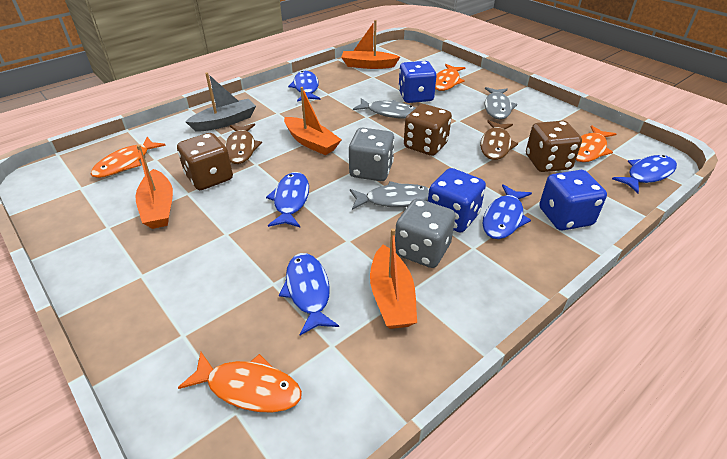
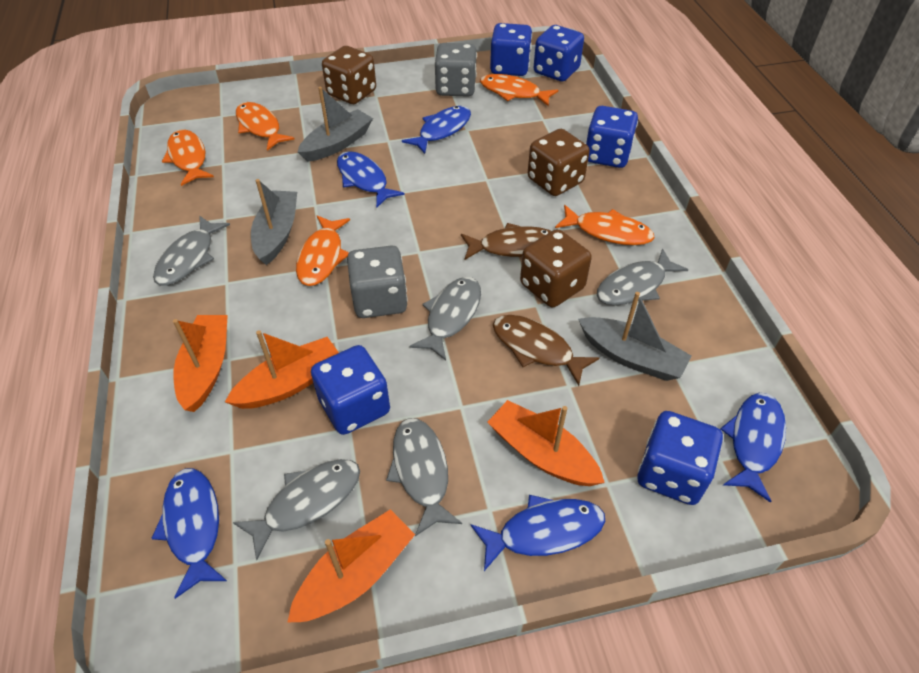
blue dice: [398,61,437,103] [428,168,486,233] [539,170,607,230] = 3 -> [311,345,390,435] [490,23,532,76] [534,25,584,81] [586,106,638,168] [638,411,723,505] = 5
grey boat: [186,72,256,131] = 1 -> [251,179,297,265] [298,87,373,162] [578,292,692,381] = 3
grey fish: [350,181,429,210] [353,98,415,119] [484,87,517,119] = 3 -> [153,216,230,286] [233,459,360,560] [386,418,462,536] [409,277,481,360] [597,248,688,306] = 5
orange fish: [91,137,166,178] [178,352,302,413] [435,64,465,91] [576,125,616,162] = 4 -> [162,129,214,186] [236,102,295,151] [296,215,350,286] [480,74,558,107] [555,205,655,245] = 5

